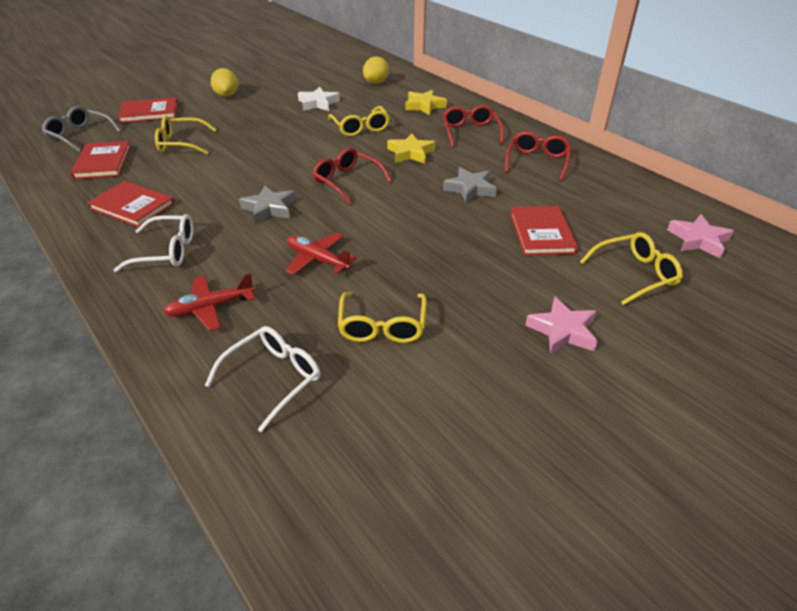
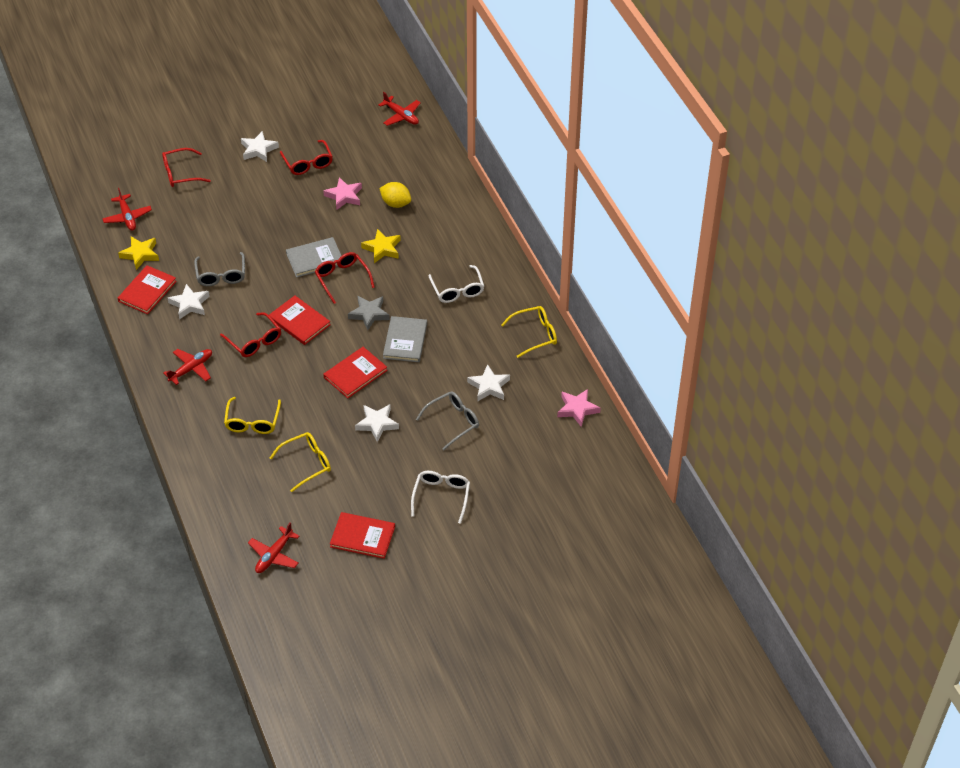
grey book: none = 0 -> [286,237,341,278] [383,316,427,362] = 2
grey glasses: [42,106,121,152] = 1 -> [194,252,245,286] [416,391,479,450] = 2
grey star: [239,185,296,224] [443,167,497,203] = 2 -> [348,296,390,330] = 1
red glasses: [313,148,392,204] [443,105,504,147] [505,131,571,181] = 3 -> [162,148,211,187] [220,312,281,357] [280,140,333,175] [315,252,375,304] = 4
red plane: [163,273,255,331] [286,232,357,275] = 2 -> [102,188,152,231] [163,349,212,385] [248,522,300,573] [379,92,421,126] = 4
white star: [298,87,340,111] = 1 -> [168,284,210,320] [241,131,279,162] [355,404,399,442] [467,364,510,402] = 4
yellow glasses: [155,116,217,154] [328,106,390,136] [338,292,427,343] [580,232,683,305] = 4 -> [224,397,281,434] [270,432,331,492] [501,306,557,358] = 3
yellow lemon: [211,68,238,97] [363,57,389,84] = 2 -> [379,182,411,208] = 1

